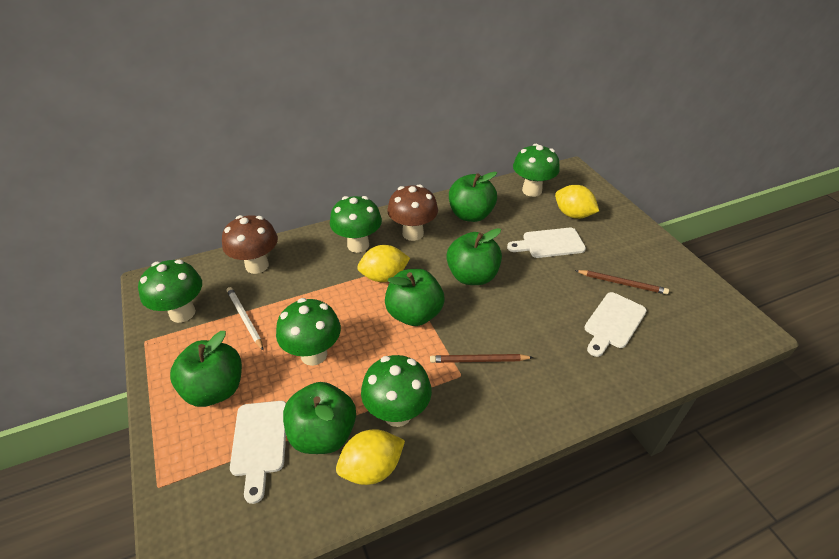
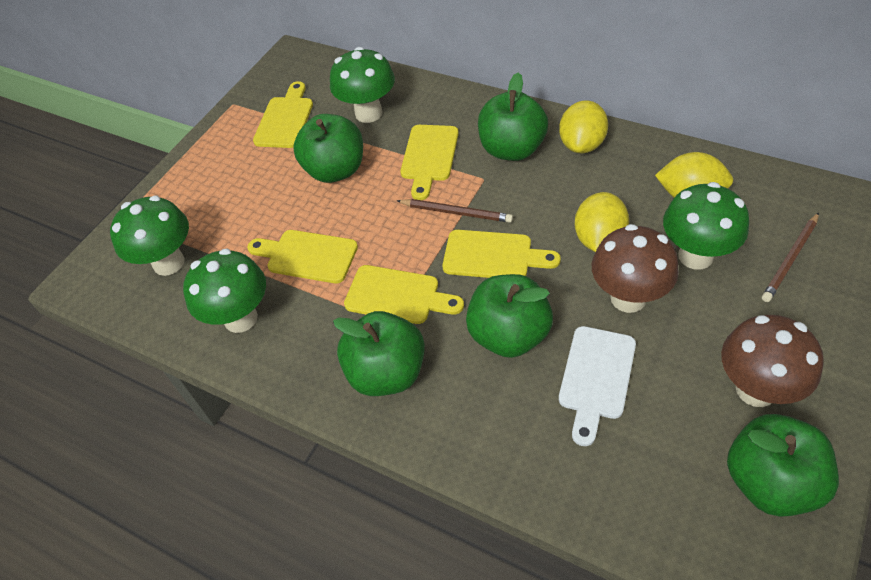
green mushroom: [138,260,202,323] [276,298,341,366] [330,196,382,253] [361,355,432,427] [513,144,560,197] = 5 -> [110,196,189,276] [183,248,266,333] [330,47,395,123] [663,182,749,270] = 4
white cutting board: [230,401,286,504] [507,228,586,258] [584,292,647,357] = 3 -> [559,326,636,446] = 1
white pencil: [227,287,263,350] = 1 -> none = 0
yellow cutting board: none = 0 -> [247,230,358,283] [253,81,313,148] [344,265,464,324] [400,125,459,200] [443,230,561,278] = 5

